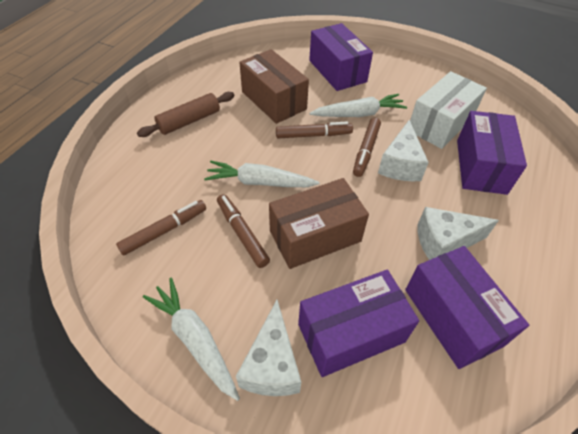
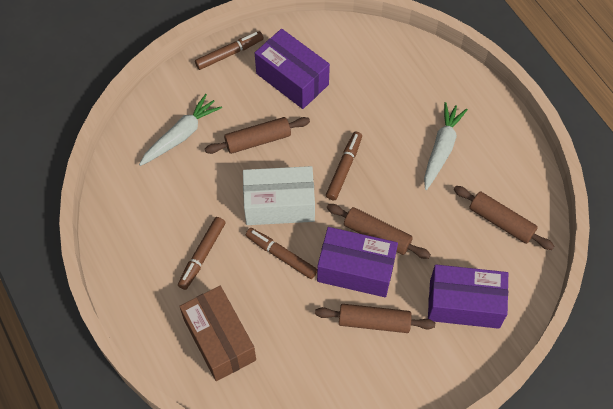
brown box: [239,49,309,124] [269,178,369,269] = 2 -> [179,286,256,381] = 1
brown rolling pin: [137,92,234,137] = 1 -> [205,117,310,154] [315,304,435,333] [327,204,431,259] [454,186,554,250] = 4
purple box: [298,270,419,377] [309,23,373,91] [405,246,529,369] [457,111,527,195] = 4 -> [255,29,330,109] [317,227,398,297] [428,265,508,329] = 3
white carrot: [143,278,240,401] [204,161,320,187] [310,94,407,117] = 3 -> [139,94,222,166] [424,102,468,190] = 2
white cheese: [236,300,301,396] [378,120,429,181] [417,207,499,260] = 3 -> none = 0

